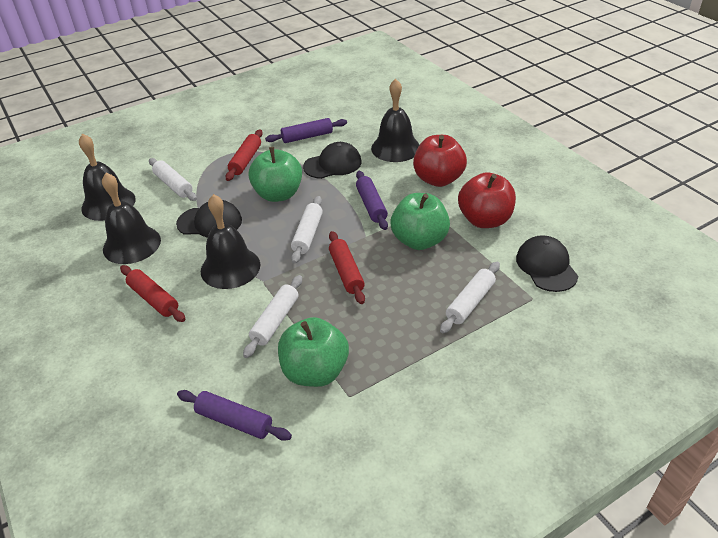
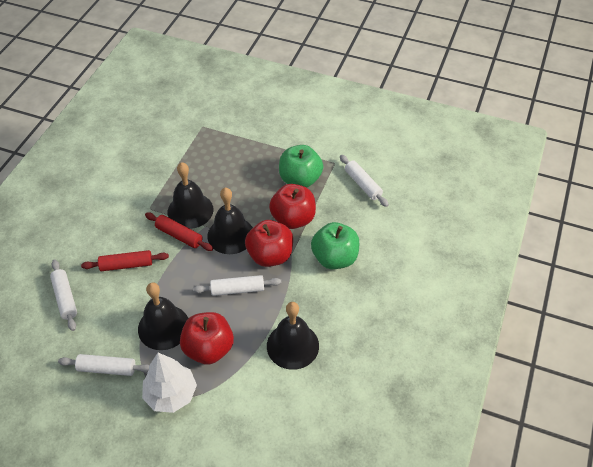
black cap: [176,200,242,238] [303,142,362,179] [516,235,578,292] = 3 -> none = 0
green apple: [249,147,302,202] [278,317,349,387] [390,193,450,250] = 3 -> [279,145,323,188] [311,222,359,269] = 2
purple rolling pin: [177,390,292,441] [265,118,347,143] [356,171,388,230] = 3 -> none = 0
red apple: [413,135,467,187] [458,172,516,228] = 2 -> [180,312,234,365] [245,220,293,267] [269,184,316,229] = 3
red rolling pin: [120,265,185,322] [226,129,263,181] [329,231,365,304] = 3 -> [81,250,169,271] [145,213,213,251] = 2
white tree: none = 0 -> [142,353,197,413] = 1

